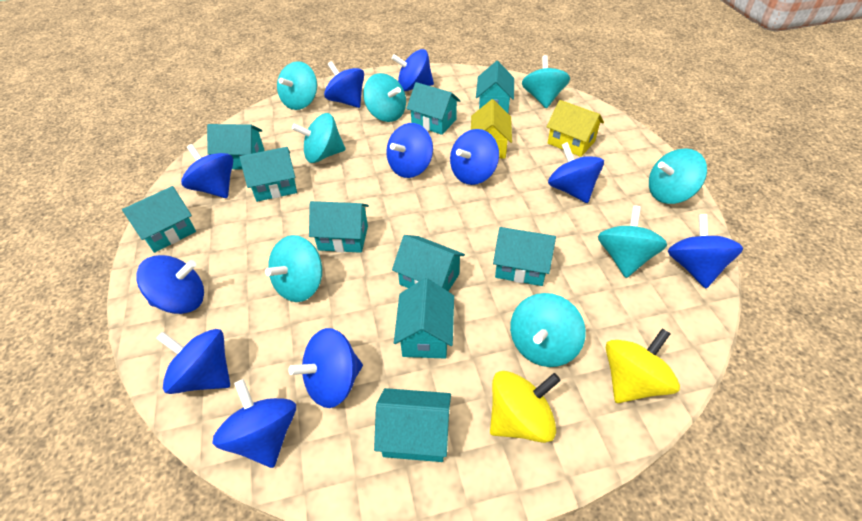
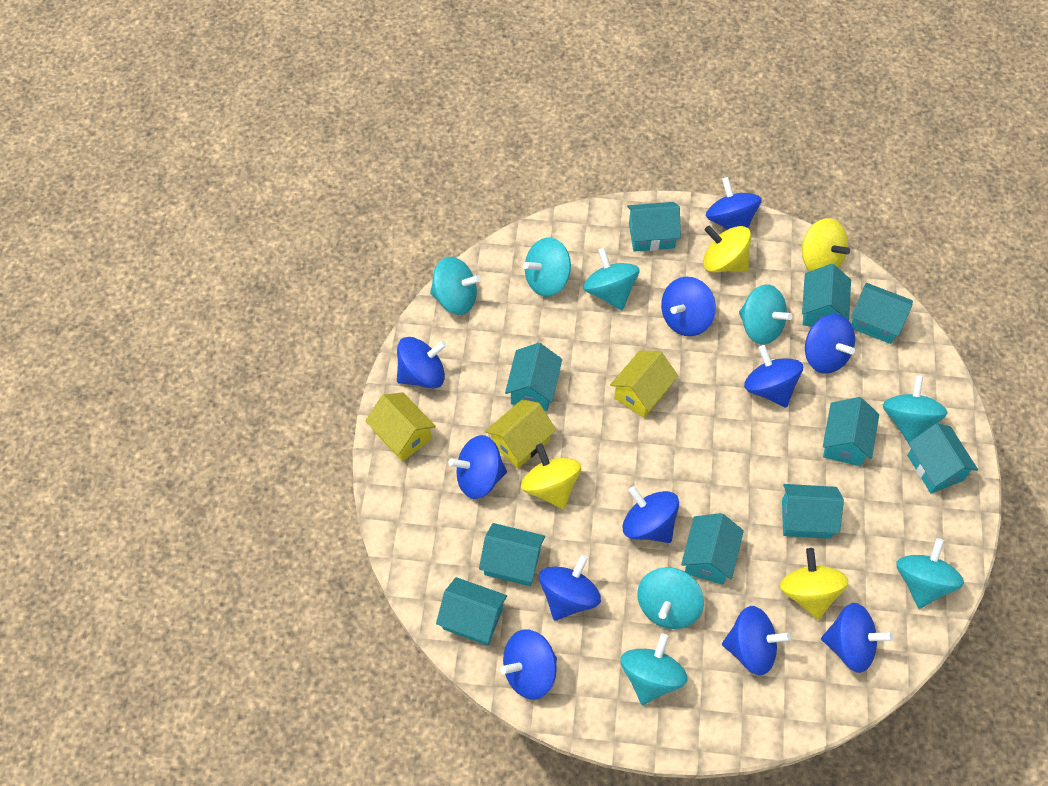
yellow house: [471,99,512,158] [546,100,604,157] = 2 -> [366,392,436,462] [485,399,556,469] [610,350,678,418] = 3
yellow spinning top: [490,371,561,443] [606,328,680,403] = 2 -> [521,443,581,509] [703,226,751,272] [780,548,848,620] [801,218,850,271] = 4

